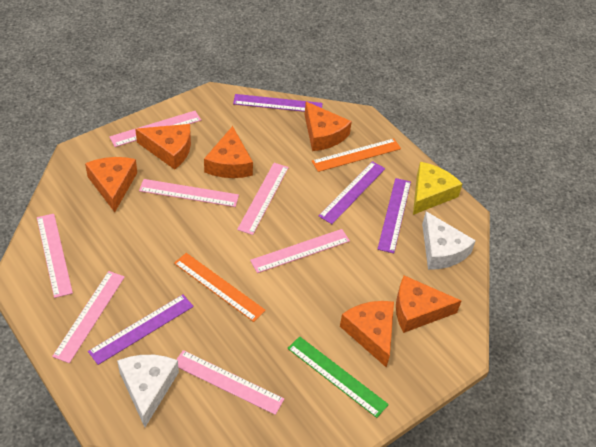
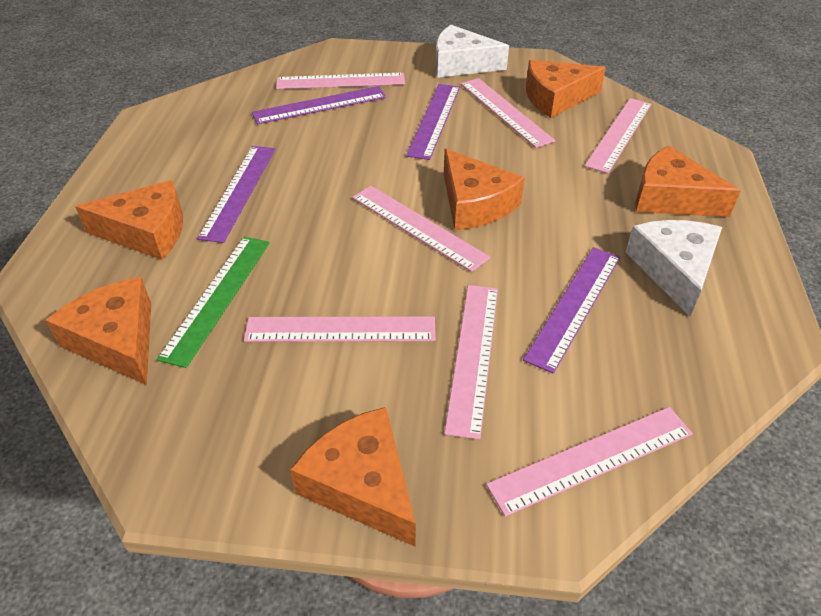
orange ruler: [174,253,266,322] [312,138,401,172] = 2 -> none = 0
yellow cheese: [413,162,462,215] = 1 -> none = 0

